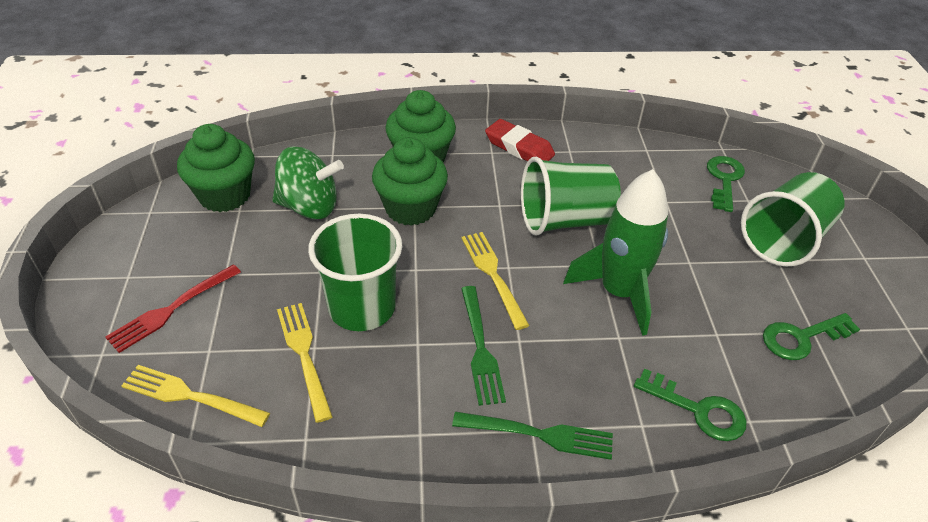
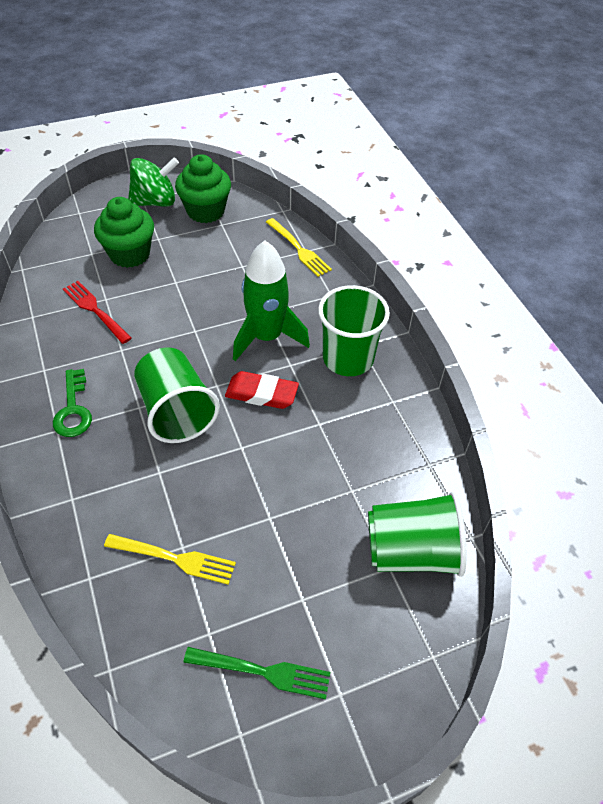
green cupcake: [177,124,255,212] [372,137,448,226] [385,90,456,163] = 3 -> [94,197,154,268] [175,154,231,223] = 2
green fork: [452,411,613,460] [461,286,506,406] = 2 -> [183,647,330,699] = 1
green key: [634,368,747,441] [707,156,745,212] [763,313,860,360] = 3 -> [53,369,92,437] = 1
yellow fork: [121,365,270,427] [277,303,333,423] [461,232,530,330] = 3 -> [104,534,236,585] [266,218,332,277] = 2

